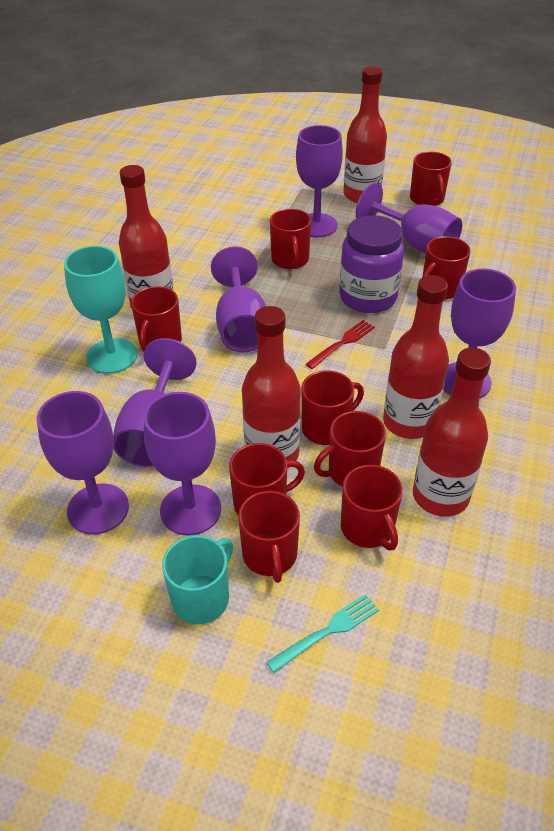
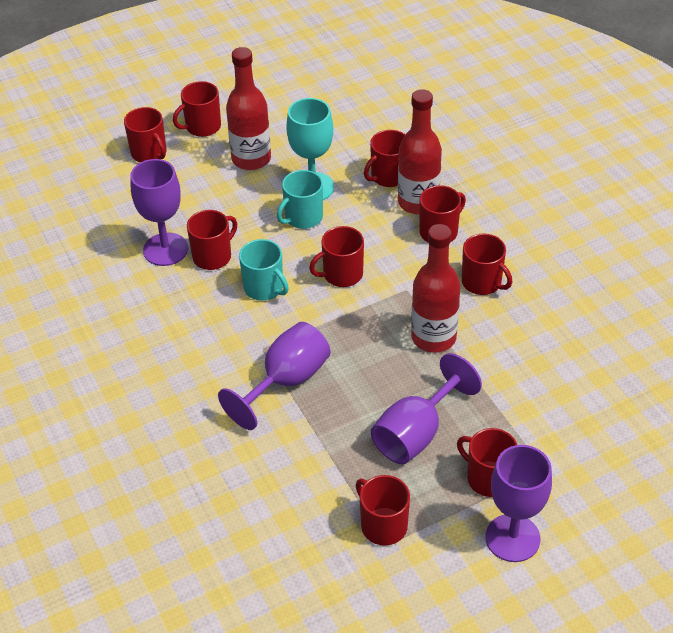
purple goblet: [37,391,129,535] [113,338,197,467] [144,392,221,536] [211,246,266,352] [296,125,343,237] [356,182,462,254] [443,269,516,399] = 7 -> [131,159,188,266] [218,322,331,430] [371,353,482,464] [485,445,552,562] = 4
purple jar: [339,216,404,313] = 1 -> none = 0
red bottle: [119,165,173,308] [242,306,301,468] [343,66,387,203] [383,275,449,439] [413,348,491,517] = 5 -> [226,47,271,170] [398,89,442,214] [411,224,461,353] = 3
red fork: [306,320,375,369] = 1 -> none = 0
turquoise fork: [266,594,379,673] = 1 -> none = 0
turquoise mug: [162,535,233,624] = 1 -> [239,239,289,301] [277,170,323,229] = 2

